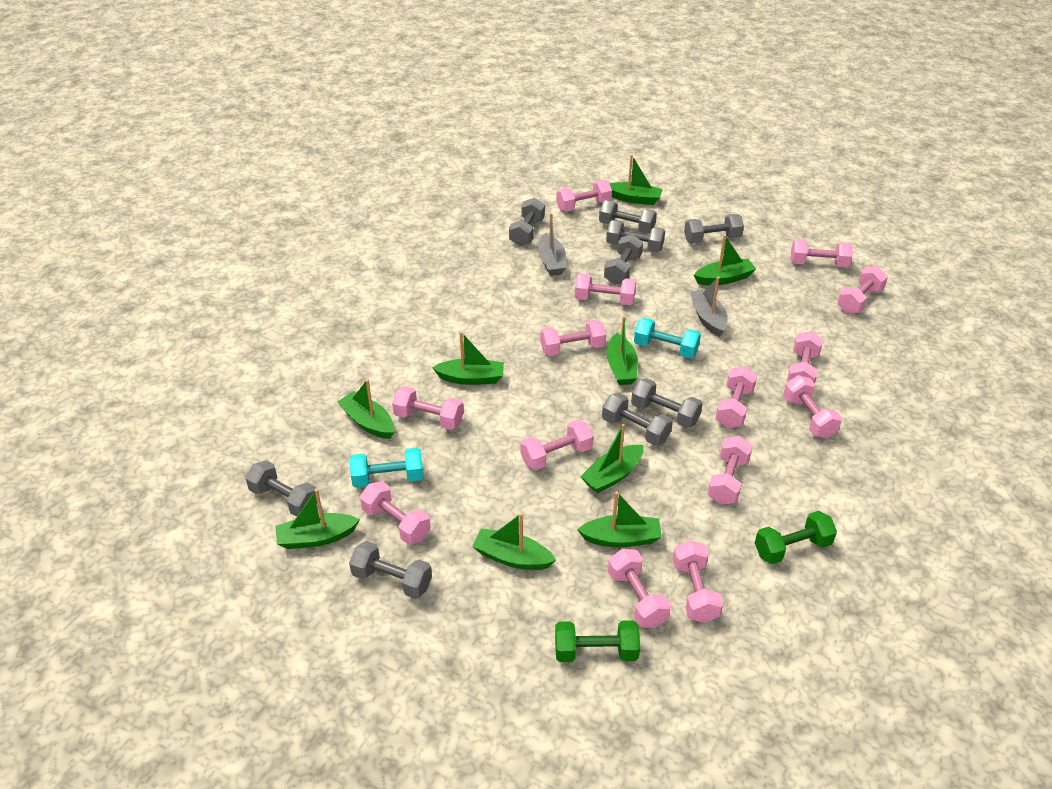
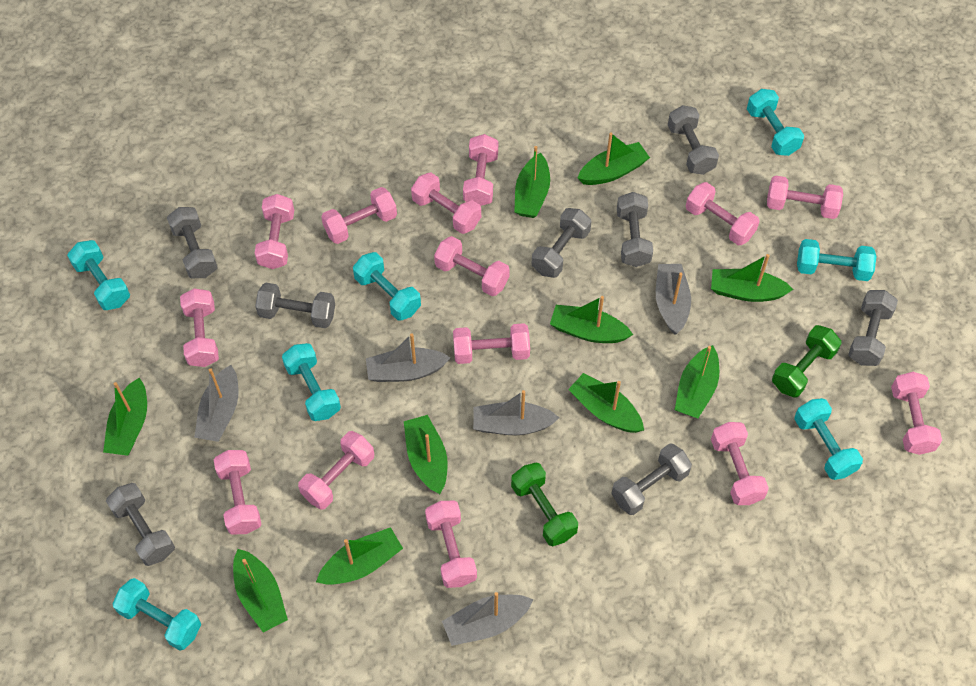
green boat: [275,489,360,549] [337,379,394,439] [432,331,504,385] [472,513,556,570] [577,491,662,547] [580,424,644,493] [607,316,638,385] [609,154,663,205] [694,235,756,285] = 9 -> [103,378,147,456] [233,549,288,633] [316,527,403,585] [404,415,448,494] [514,146,550,218] [550,296,633,343] [568,373,644,433] [578,132,650,185] [675,345,719,418] [711,254,794,302] = 10
grey boat: [538,213,566,276] [690,277,728,337] = 2 -> [194,365,239,442] [366,333,451,382] [442,592,533,646] [473,390,559,435] [656,264,691,335] = 5
grey dumbbell: [245,460,317,517] [349,541,432,599] [509,198,545,246] [599,200,657,234] [602,393,673,446] [604,234,643,285] [606,220,665,252] [631,378,703,428] [684,214,744,244] = 9 -> [106,483,175,566] [167,207,218,278] [255,283,335,328] [532,208,592,278] [611,443,692,515] [617,192,653,267] [668,105,719,175] [848,290,898,366] = 8
turquoise dumbbell: [350,448,424,488] [634,318,701,359] = 2 -> [67,240,130,310] [112,578,201,651] [282,343,341,421] [353,252,421,320] [747,89,804,156] [794,398,863,480] [797,239,877,281] = 7

